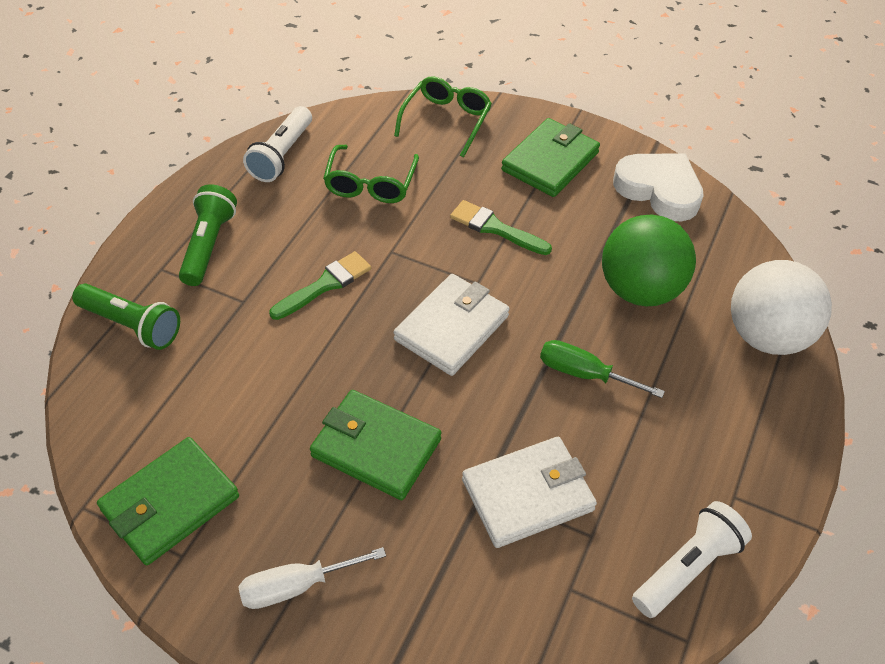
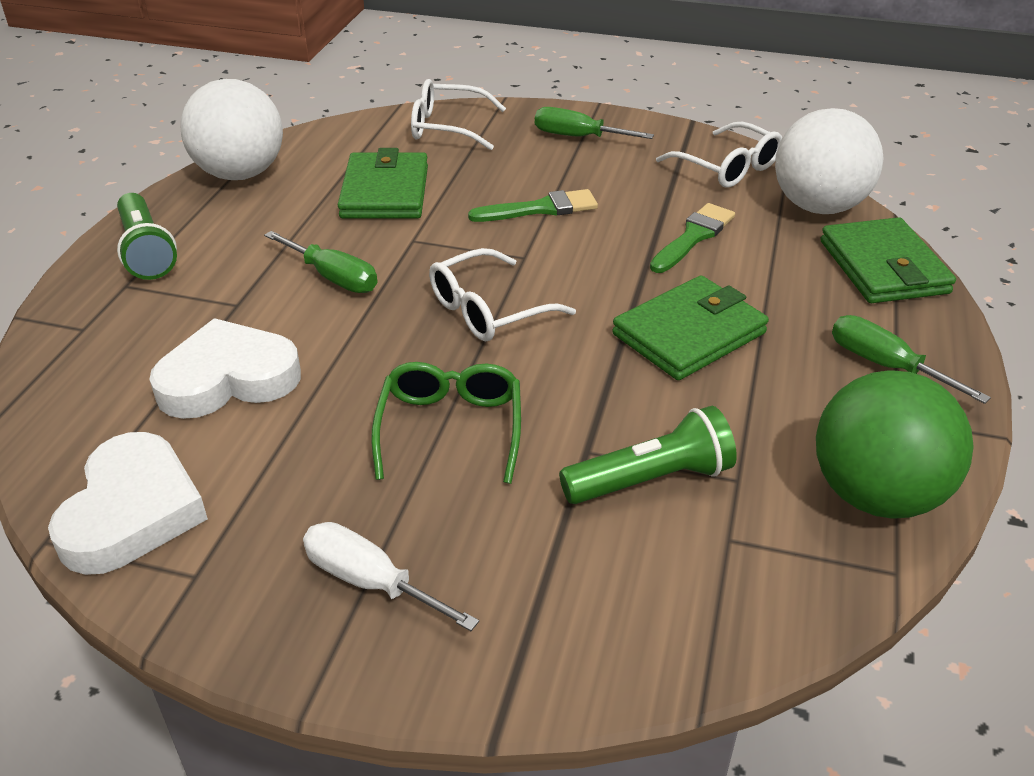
green glasses: [323,145,419,203] [394,76,492,157] = 2 -> [371,362,521,484] = 1
green screwdriver: [540,340,665,398] = 1 -> [264,231,377,293] [535,107,654,139] [832,315,991,404] = 3
white ball: [731,260,832,355] = 1 -> [180,79,283,180] [775,108,884,214] = 2
white flashlight: [243,106,312,182] [632,501,752,618] = 2 -> none = 0
white glasses: none = 0 -> [411,79,506,150] [429,248,576,341] [656,122,782,188] = 3
white heart: [613,153,704,221] = 1 -> [48,432,208,575] [149,318,301,419] = 2
white wallet: [394,274,510,376] [462,437,597,548] = 2 -> none = 0

